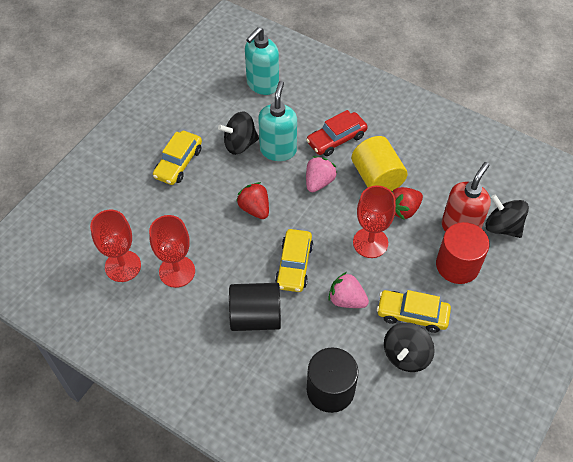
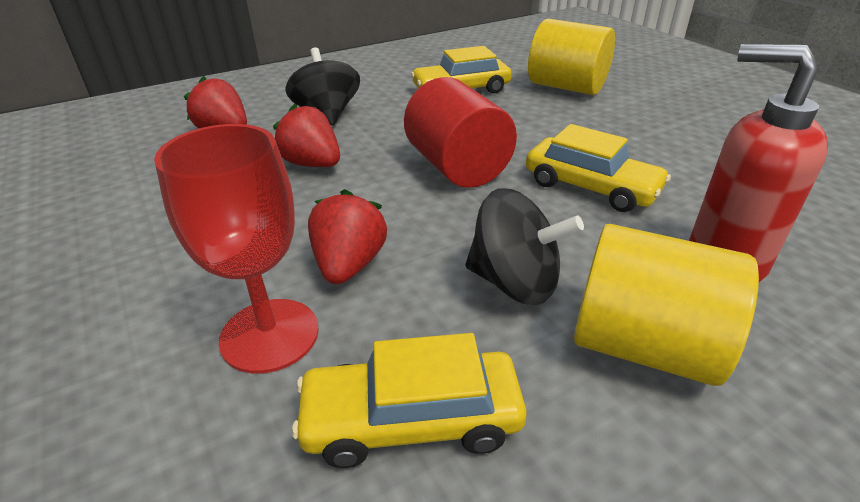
black cylinder: [229,283,281,331] [307,347,358,413] = 2 -> none = 0
black spinning top: [218,111,259,155] [384,322,435,372] [485,195,529,238] = 3 -> [285,47,360,126] [465,188,584,305] = 2
pink strawberry: [306,156,337,192] [328,272,369,308] = 2 -> none = 0
red car: [306,110,368,156] = 1 -> none = 0
red goblet: [90,210,141,282] [149,215,195,288] [353,185,396,258] = 3 -> [154,124,319,374] = 1
red strawberry: [236,182,269,219] [391,187,423,220] = 2 -> [184,76,247,128] [273,104,340,167] [308,189,387,284] = 3
turquoise soap dispenser: [245,27,279,95] [258,81,297,161] = 2 -> none = 0
yellow cylinder: [351,136,408,191] = 1 -> [528,19,615,95] [574,224,759,386] = 2

